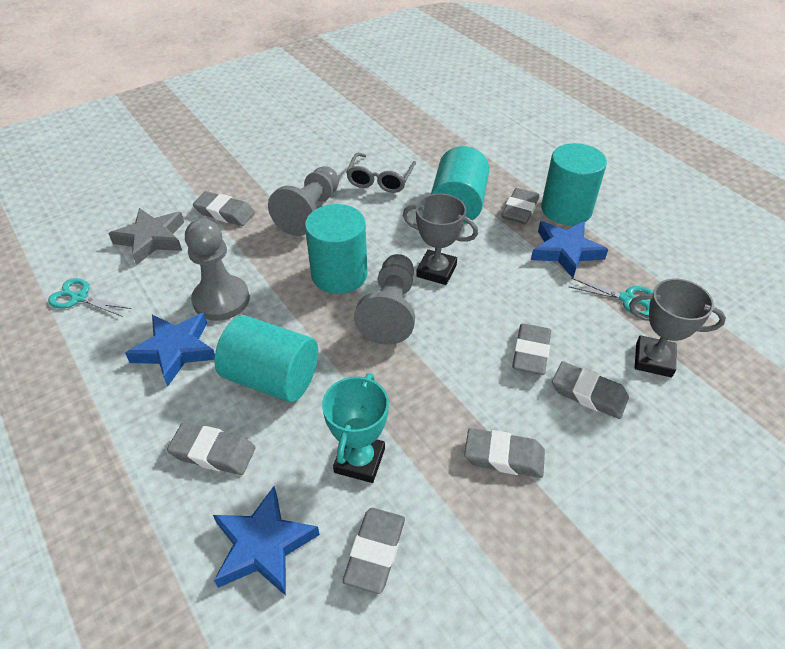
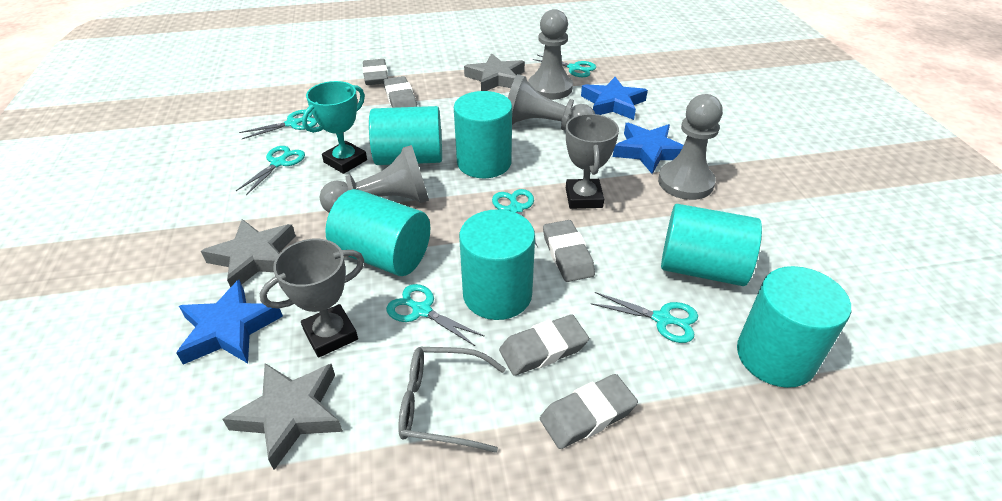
grey eraser: [167,423,256,475] [193,191,255,226] [343,508,405,594] [464,428,545,478] [502,188,539,224] [512,323,551,375] [552,361,629,419] = 7 -> [363,59,388,85] [383,76,417,108] [499,314,589,376] [540,374,638,449] [543,220,595,282] = 5
grey pawn: [185,218,250,321] [268,166,339,236] [354,254,415,345] = 3 -> [319,145,429,213] [508,74,595,130] [528,9,573,100] [658,94,723,200] = 4
grey star: [108,208,184,265] = 1 -> [201,219,296,288] [222,363,343,470] [464,53,525,91] = 3
turquoise cylinder: [214,315,318,402] [305,204,367,294] [431,146,489,224] [541,143,607,225] = 4 -> [325,189,430,276] [369,106,442,165] [454,91,512,178] [459,209,535,320] [661,204,762,286] [737,266,851,388] = 6
turquoise scissors: [48,278,131,317] [568,278,653,315] = 2 -> [236,146,305,195] [239,110,317,139] [386,284,485,346] [492,189,538,247] [533,55,596,77] [591,292,698,343] = 6

